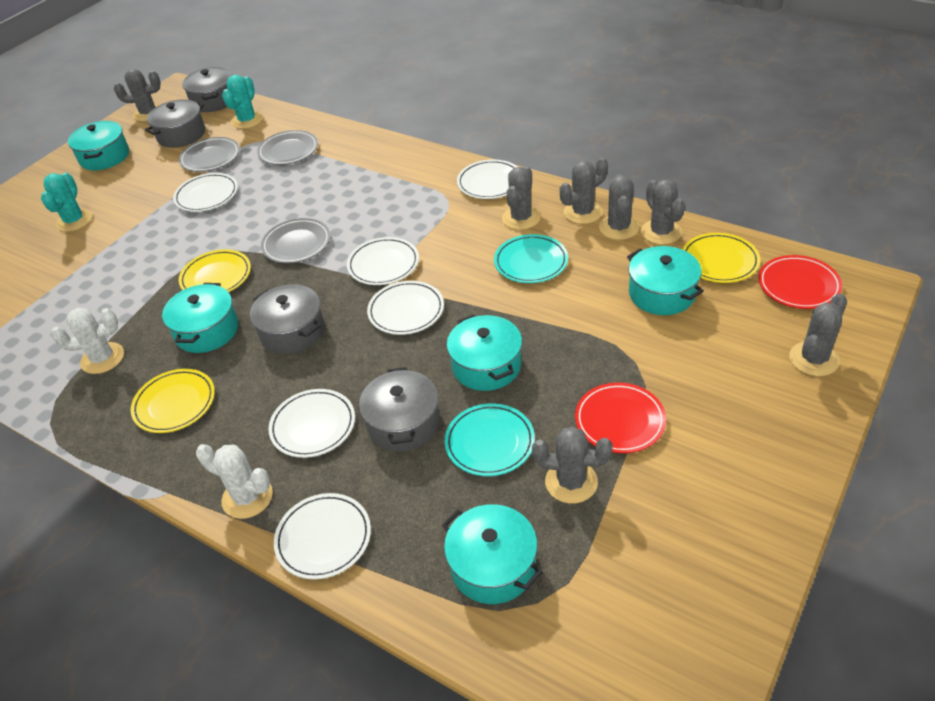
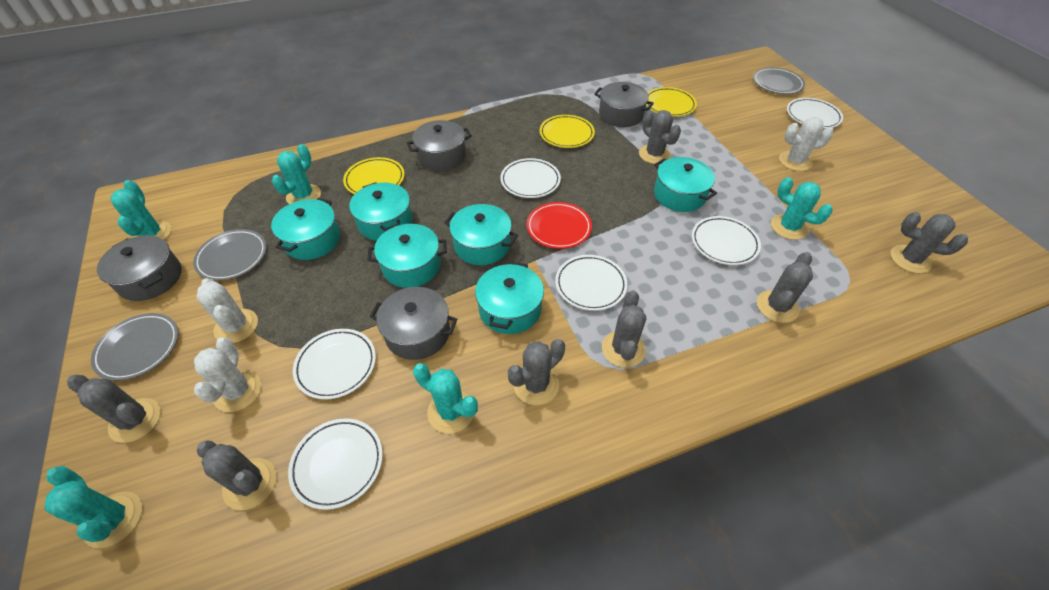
red plate: [575,382,666,453] [758,255,842,309] = 2 -> [526,202,592,249] = 1
turquoise cactus: [41,173,92,232] [222,75,263,129] = 2 -> [45,466,142,548] [111,180,171,240] [272,144,321,204] [413,363,478,433] [771,177,833,240] = 5
turquoise plate: [444,403,535,476] [494,234,568,283] = 2 -> none = 0
turquoise pot: [68,121,129,170] [162,283,238,353] [442,504,543,604] [447,314,522,391] [627,246,704,315] = 5 -> [271,198,340,260] [349,182,413,241] [368,224,447,288] [444,204,518,265] [475,262,544,334] [654,157,717,212] = 6
white cactus: [51,308,124,374] [196,444,273,519] = 2 -> [194,337,261,412] [197,278,258,343] [779,117,834,171] = 3

